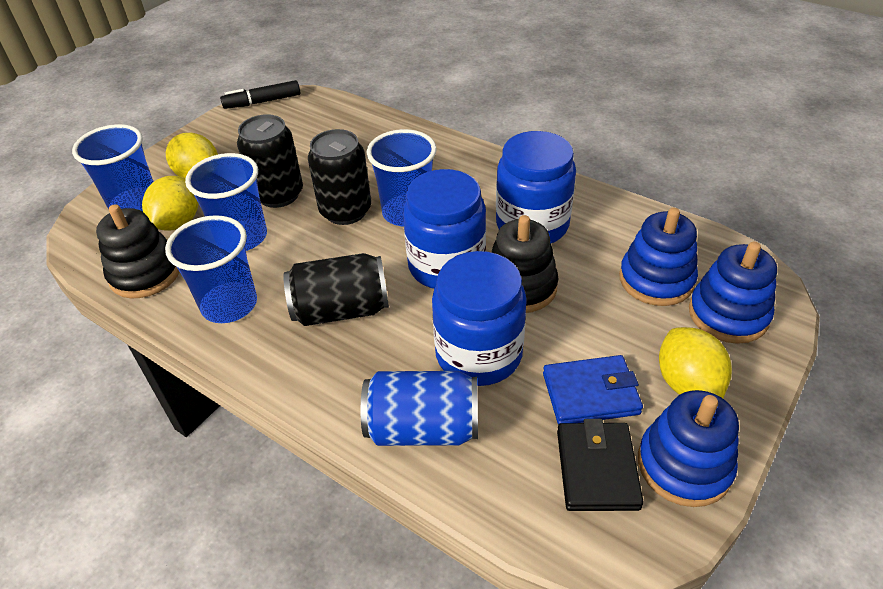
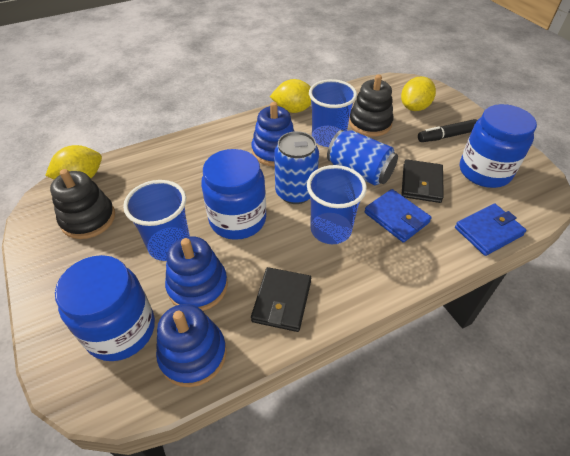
black can: [237,114,303,208] [283,253,389,326] [308,129,371,225] = 3 -> none = 0
black wallet: [557,419,644,511] = 1 -> [251,267,311,332] [402,159,444,203] = 2
blue can: [361,371,478,446] = 1 -> [274,131,319,204] [327,130,398,185] = 2
blue cup: [72,124,154,212] [165,215,257,323] [185,153,267,251] [366,129,437,227] = 4 -> [123,180,190,261] [307,165,367,244] [309,79,357,147] = 3
blue wallet: [543,355,643,425] = 1 -> [364,189,432,243] [455,204,526,256] = 2

